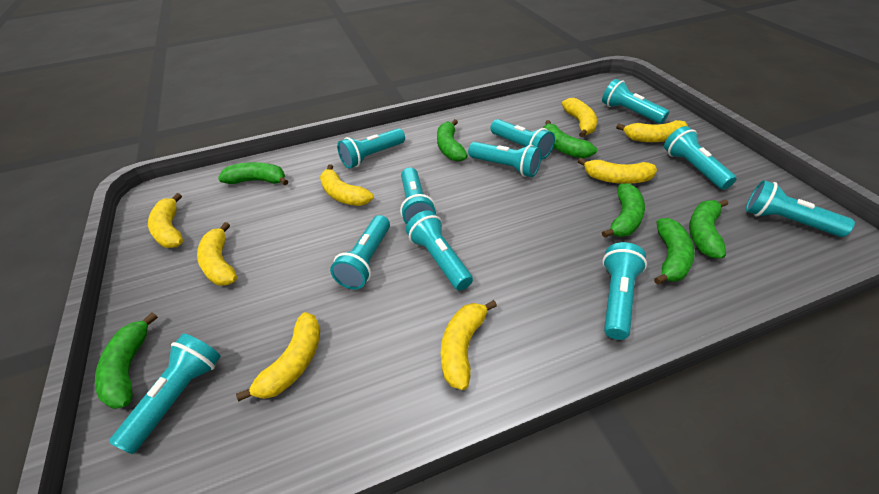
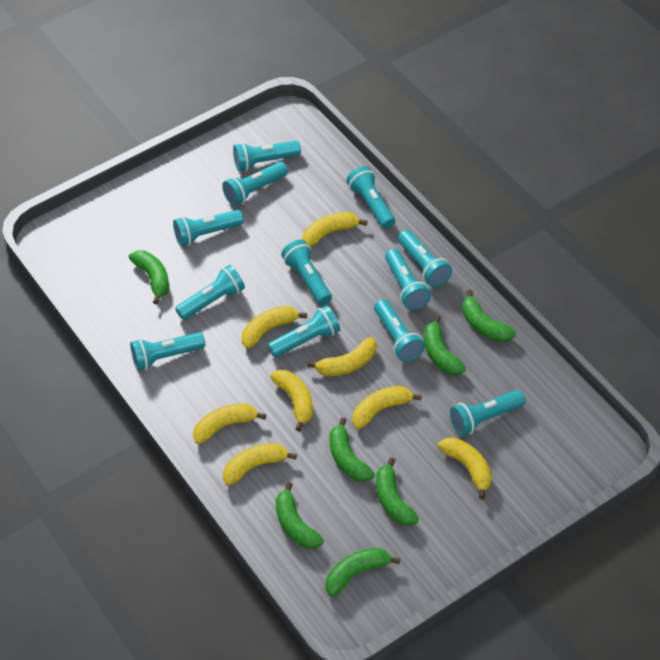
turquoise flashlight: [109,334,221,454] [330,215,390,290] [337,128,405,168] [400,167,436,224] [406,210,473,291] [468,142,542,177] [490,119,555,160] [602,79,669,124] [602,242,647,340] [664,126,737,190] [745,180,855,237] = 11 -> [130,332,205,371] [173,210,244,247] [175,265,245,320] [222,162,288,206] [233,141,301,171] [268,305,340,357] [281,240,332,305] [346,166,395,229] [374,299,425,362] [385,249,431,310] [398,230,452,287] [450,390,525,436] = 12

